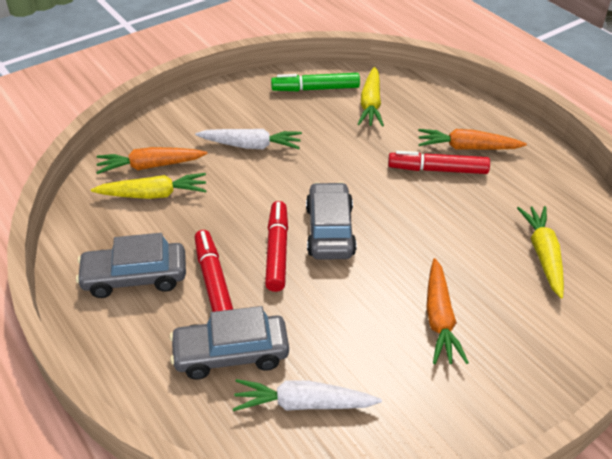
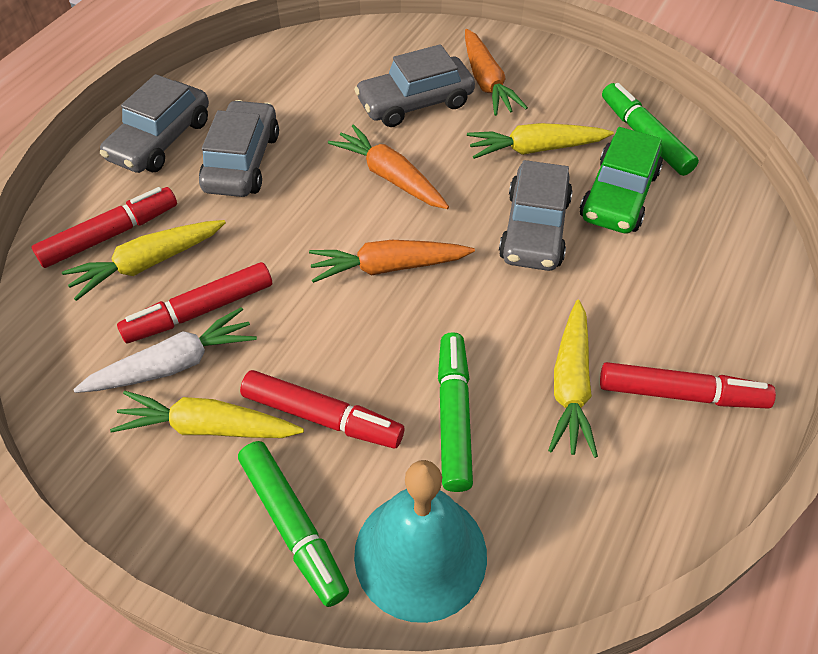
green car: none = 0 -> [580,127,663,234] = 1
green marker: [271,73,360,91] = 1 -> [238,441,349,607] [438,332,473,492] [602,83,699,176] = 3
grey car: [76,233,186,298] [170,306,289,380] [306,182,357,260] = 3 -> [100,74,209,173] [199,100,279,197] [354,44,475,127] [499,160,573,271] = 4
red marker: [195,230,233,312] [265,201,288,292] [388,151,490,174] = 3 -> [31,187,177,268] [117,262,272,343] [240,370,404,448] [600,362,776,409] = 4
turquoise bell: none = 0 -> [354,460,487,623] = 1
white carrot: [195,129,302,149] [233,379,382,411] = 2 -> [73,307,257,393] = 1
yellow carrot: [91,173,207,199] [358,67,384,127] [517,206,564,298] = 3 -> [62,220,226,301] [110,391,304,438] [467,123,614,159] [548,300,598,458] = 4

